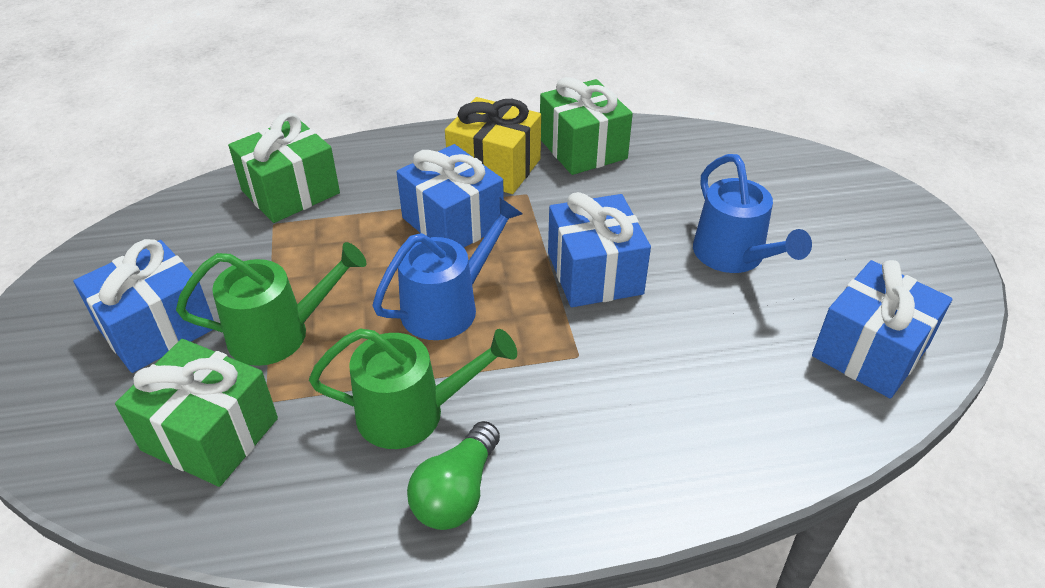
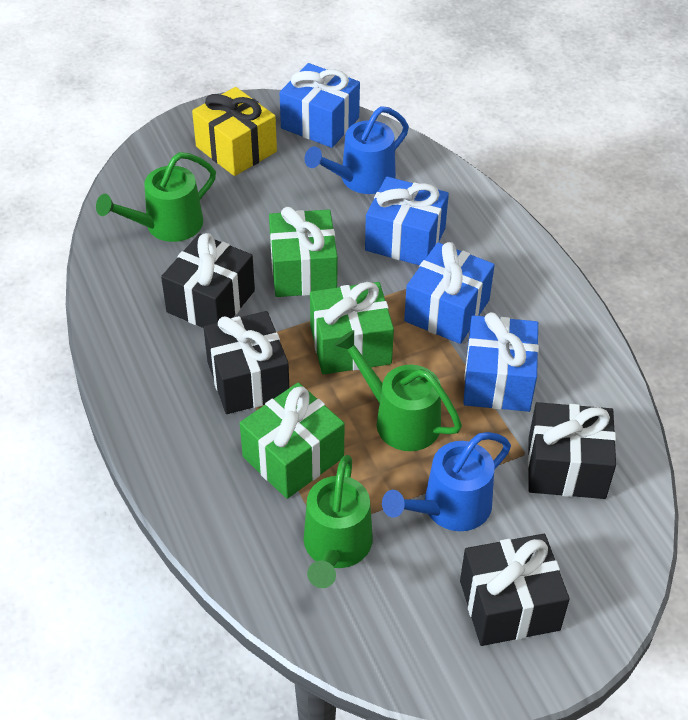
black gift: none = 0 -> [161,233,255,328] [203,311,289,414] [460,534,570,646] [528,402,616,499] = 4
green light bulb: [407,421,500,530] = 1 -> none = 0
green watering can: [176,242,366,366] [309,328,517,449] = 2 -> [96,152,216,242] [303,455,373,588] [334,330,462,451] = 3

